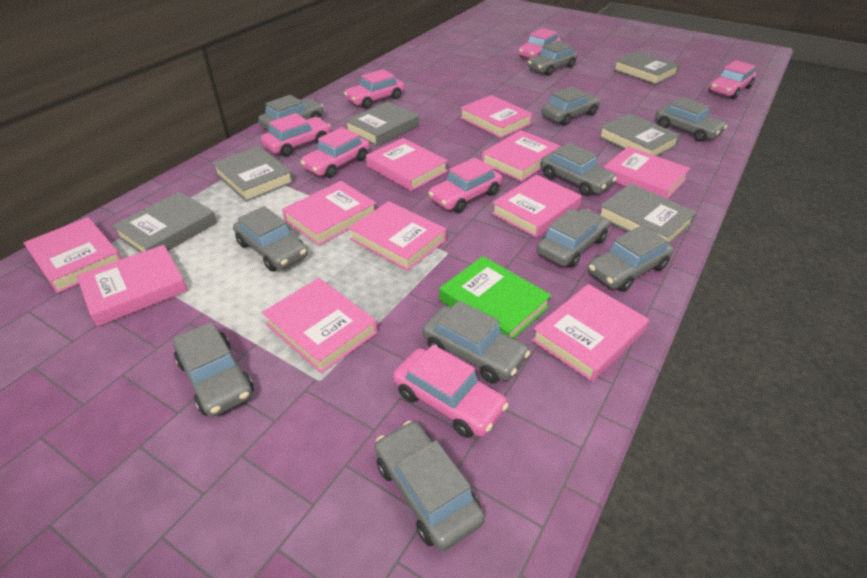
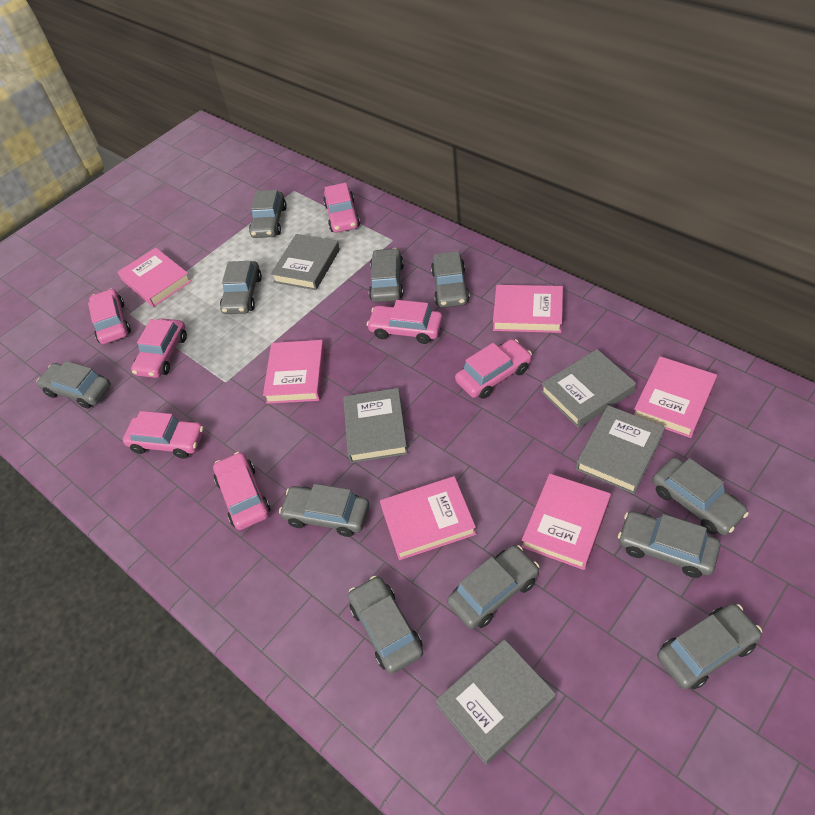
green book: [439,256,551,338] = 1 -> none = 0
grey book: [112,192,217,253] [212,146,294,202] [345,101,419,146] [599,113,680,156] [600,183,697,244] [613,51,679,85] = 6 -> [271,234,340,290] [343,388,408,463] [436,639,556,765] [541,349,636,428] [576,405,665,494] = 5
pink book: [24,217,122,293] [77,245,188,326] [262,278,378,373] [282,181,376,246] [348,201,446,271] [366,138,448,191] [460,95,533,138] [482,130,561,182] [491,175,582,238] [532,284,649,382] [604,146,690,199] = 11 -> [118,248,192,307] [263,340,325,404] [380,476,476,560] [493,285,563,333] [522,474,611,570] [634,356,717,438] = 6

